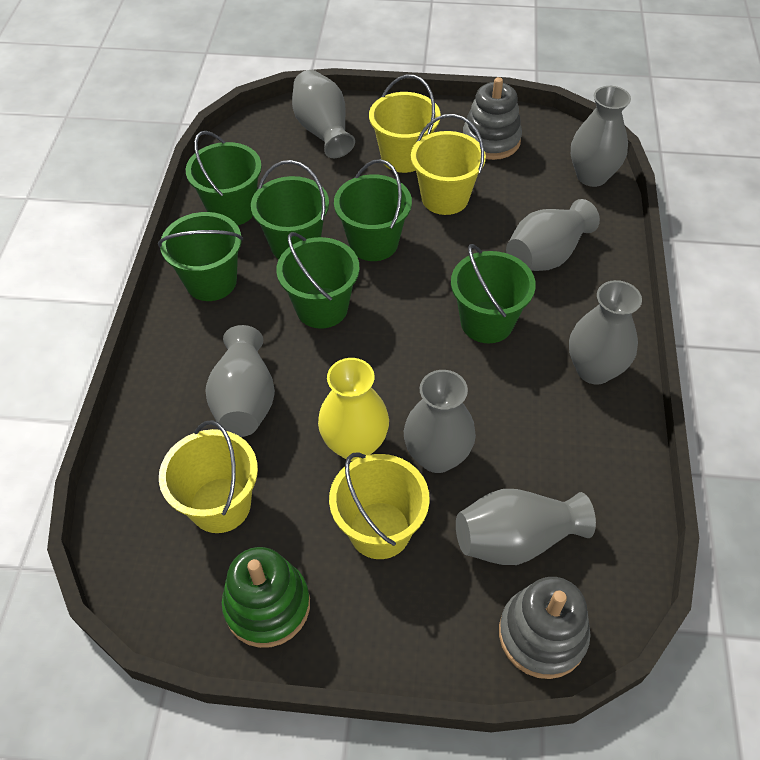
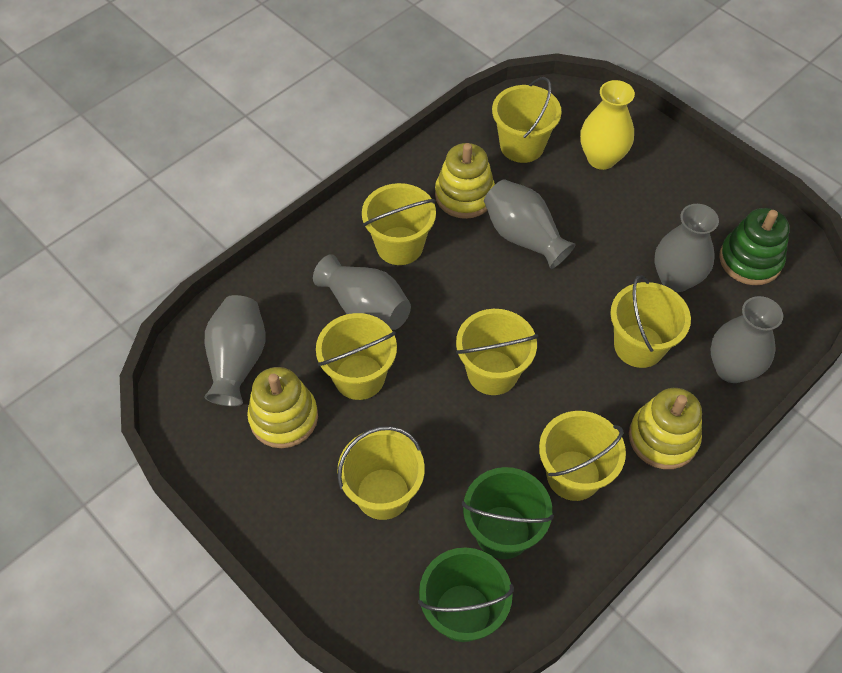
green bucket: [158,212,243,301] [186,131,262,226] [251,160,329,259] [276,232,360,329] [334,159,412,261] [451,244,536,343] = 6 -> [418,548,514,642] [462,467,554,559] = 2
grey stacking toy: [463,77,522,160] [499,577,590,679] = 2 -> none = 0
grey vase: [206,325,275,437] [292,70,355,158] [404,370,476,473] [456,489,596,565] [506,199,600,271] [569,280,642,385] [571,86,631,187] = 7 -> [204,295,265,406] [313,254,411,330] [484,179,576,269] [655,204,719,292] [710,296,783,383] = 5
yellow bucket: [159,420,258,533] [329,452,430,559] [369,74,441,173] [411,114,486,215] = 4 -> [316,313,397,400] [337,426,425,520] [362,183,436,265] [456,309,538,395] [492,77,562,163] [539,411,626,501] [610,275,691,368] = 7
yellow stacking toy: none = 0 -> [247,367,318,448] [435,143,495,219] [629,388,702,469] = 3

